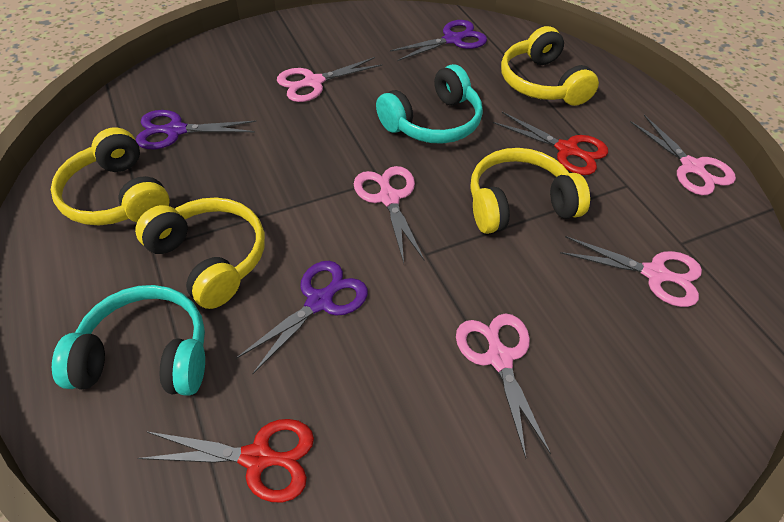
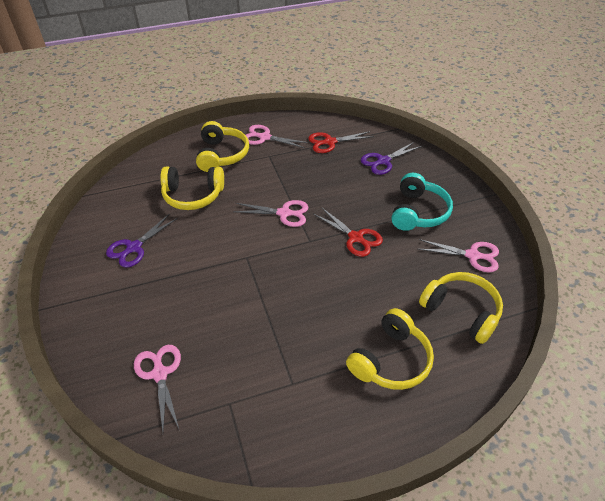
pink scissors: [277,57,383,102] [354,166,425,263] [456,313,551,458] [560,236,702,307] [630,115,736,195] = 5 -> [134,345,181,432] [233,200,308,227] [246,125,308,148] [418,239,499,272] = 4
purple scissors: [136,110,256,149] [236,261,368,374] [390,20,487,61] = 3 -> [106,214,178,268] [361,142,422,175] = 2
turquoise headphones: [52,285,205,396] [376,64,483,144] = 2 -> [391,173,453,231] = 1

